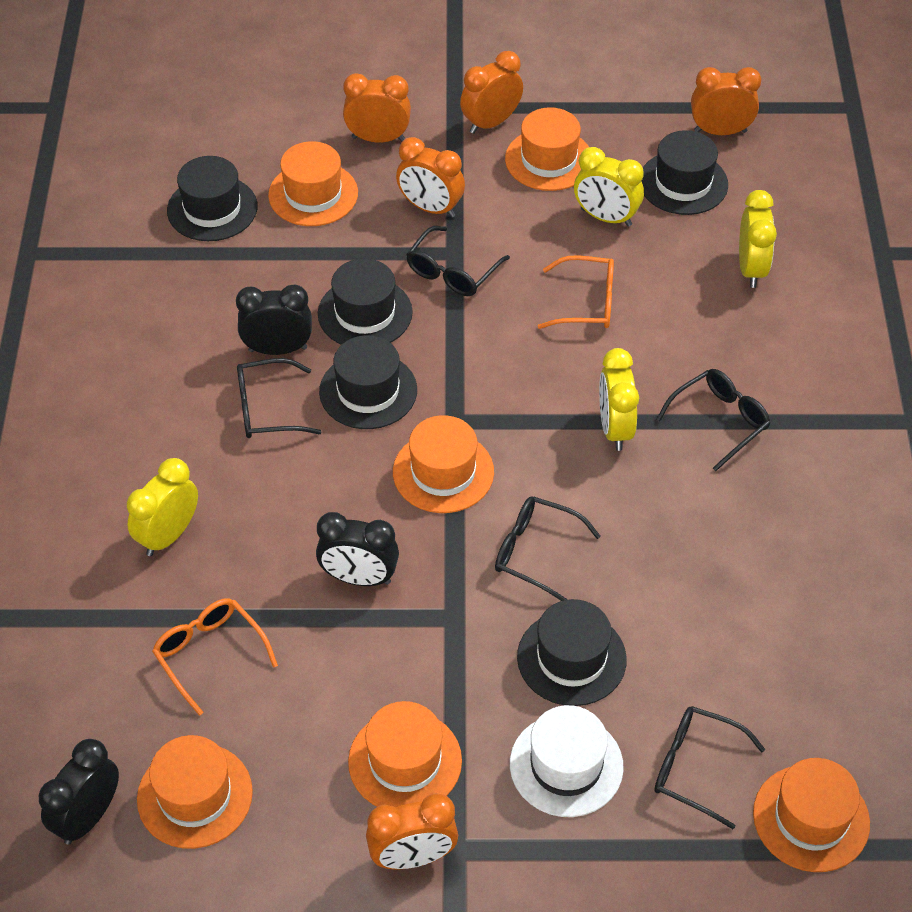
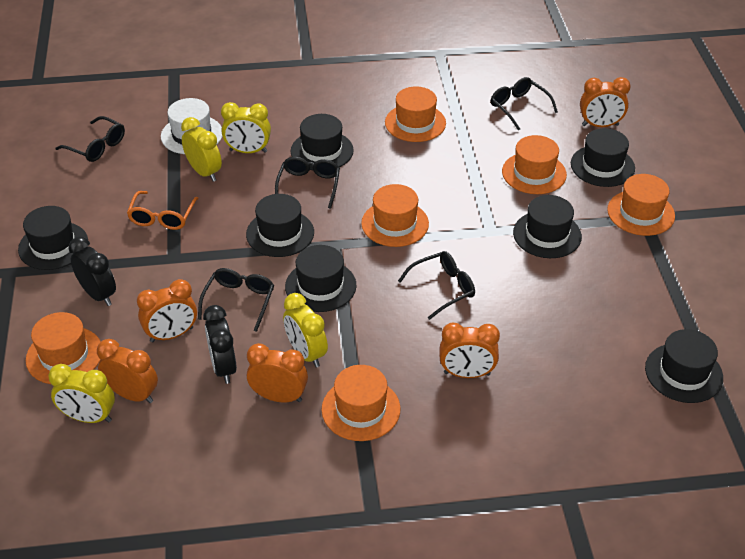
black clock: [39,739,119,845] [236,285,312,355] [316,512,399,586] = 3 -> [69,237,116,306] [203,305,237,384] = 2
black hat: [167,156,258,241] [318,258,413,345] [319,335,417,429] [517,599,627,706] [642,130,728,215] = 5 -> [18,206,88,270] [246,194,314,257] [285,245,357,312] [291,114,354,170] [513,195,582,258] [571,128,635,187] [645,329,723,403] = 7
orange glasses: [152,598,278,716] [538,255,614,329] = 2 -> [127,191,199,230] = 1

